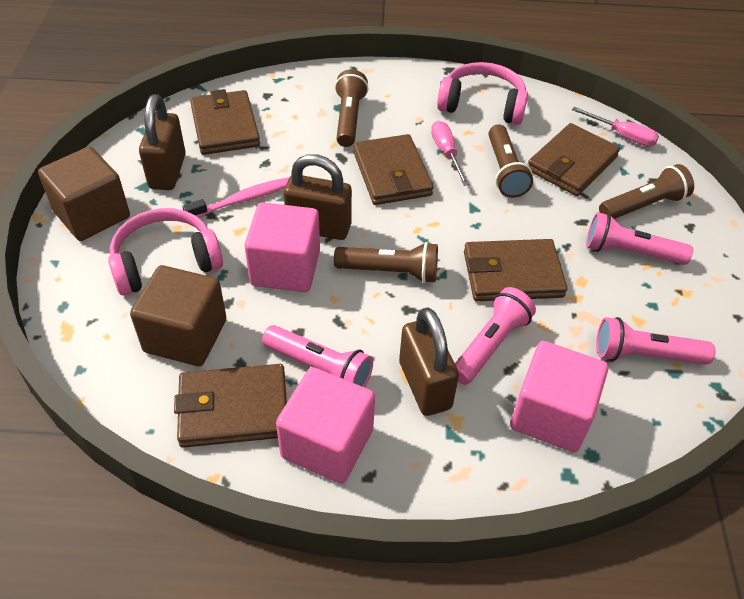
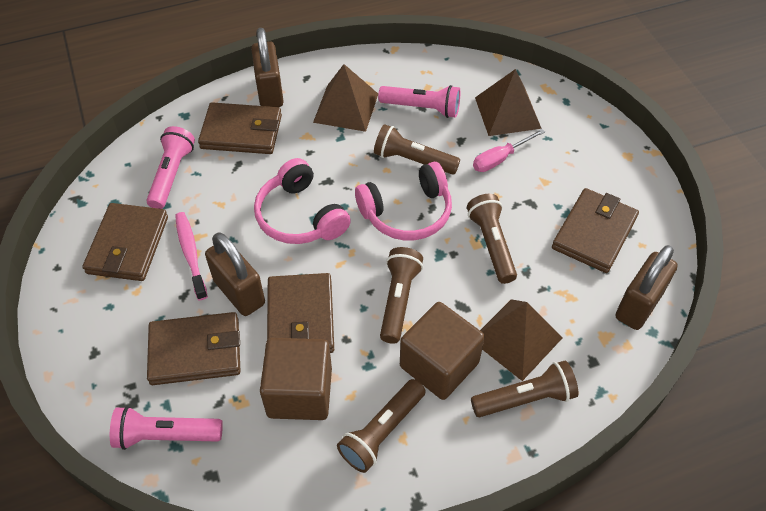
brown flashlight: [334,242,438,283] [335,69,369,147] [488,124,533,198] [599,164,694,219] = 4 -> [337,379,426,473] [374,124,460,175] [380,247,423,344] [467,194,517,284] [471,361,579,417] = 5
brown pyramid: none = 0 -> [313,64,378,132] [475,69,542,136] [480,299,563,381] = 3
pink cube: [244,202,320,292] [276,367,375,484] [510,341,608,452] = 3 -> none = 0
pink flashlight: [262,325,373,388] [455,287,536,385] [586,212,693,265] [596,317,715,365] = 4 -> [110,406,223,450] [146,126,195,209] [378,85,460,118] = 3
pink screwdriver: [431,121,469,186] [572,107,659,147] = 2 -> [473,129,545,172] = 1

